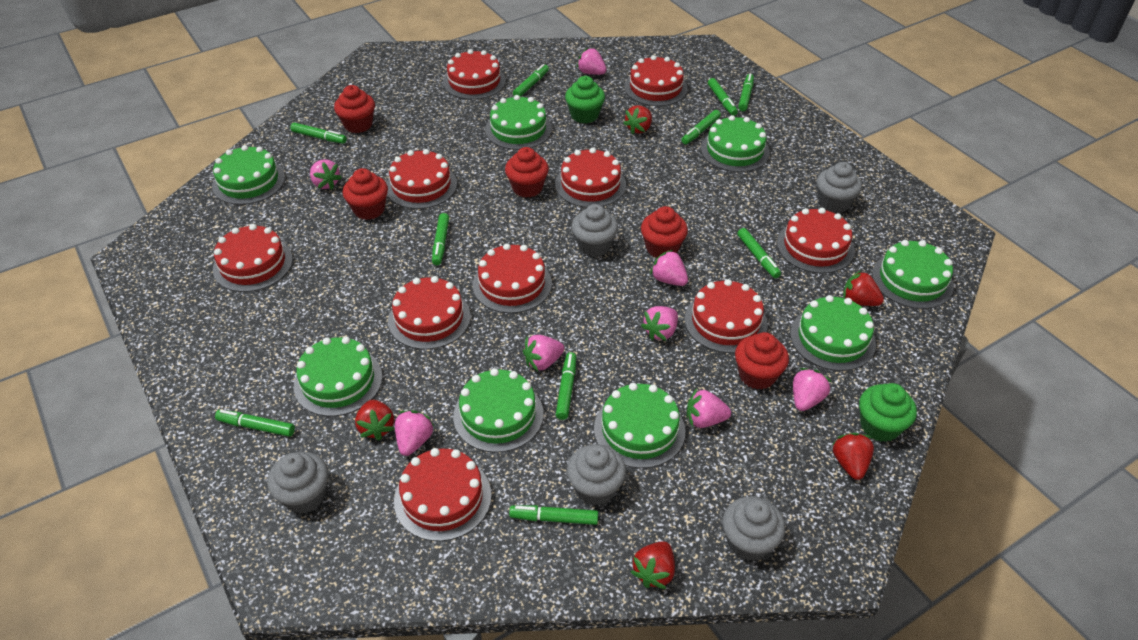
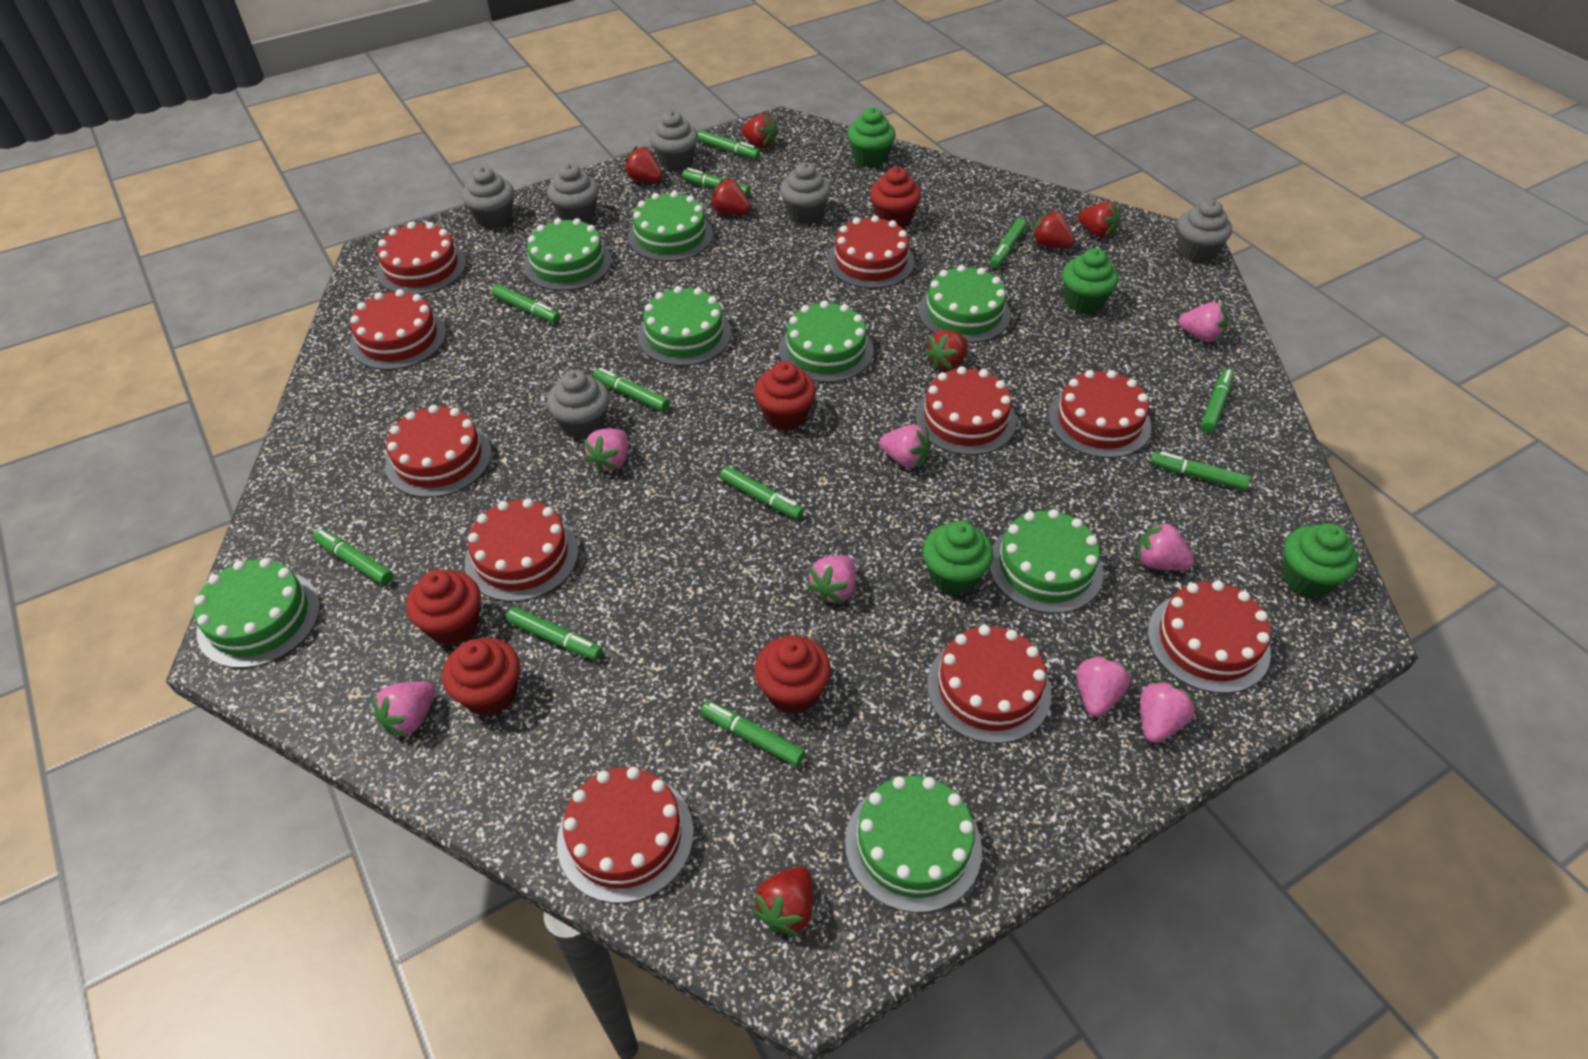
green cupcake: [565,76,605,124] [859,383,917,442] = 2 -> [847,108,896,167] [923,521,993,595] [1062,248,1119,314] [1282,523,1359,598] = 4
green marker: [215,410,295,437] [290,123,347,144] [432,213,449,265] [509,505,598,525] [513,64,549,97] [556,352,576,420] [681,110,721,144] [708,78,738,116] [737,228,781,278] [738,73,754,111] = 10 -> [313,529,393,585] [491,284,560,323] [506,607,603,660] [593,368,670,412] [682,168,750,197] [698,130,760,159] [701,701,805,766] [720,466,804,519] [990,218,1027,268] [1150,452,1250,490] [1201,369,1234,433] = 11
grey cupcake: [267,452,328,514] [567,444,626,505] [571,204,618,257] [723,496,785,561] [817,162,862,213] = 5 -> [462,167,514,229] [547,163,599,223] [547,370,610,440] [650,111,698,171] [780,162,831,224] [1177,199,1232,263] = 6
red strawberry: [355,400,395,441] [623,105,652,134] [631,541,675,589] [832,433,874,480] [843,271,884,306] = 5 -> [624,146,662,182] [710,178,751,215] [741,114,778,148] [753,866,813,936] [925,330,968,370] [1032,210,1075,248] [1078,201,1120,238] = 7

